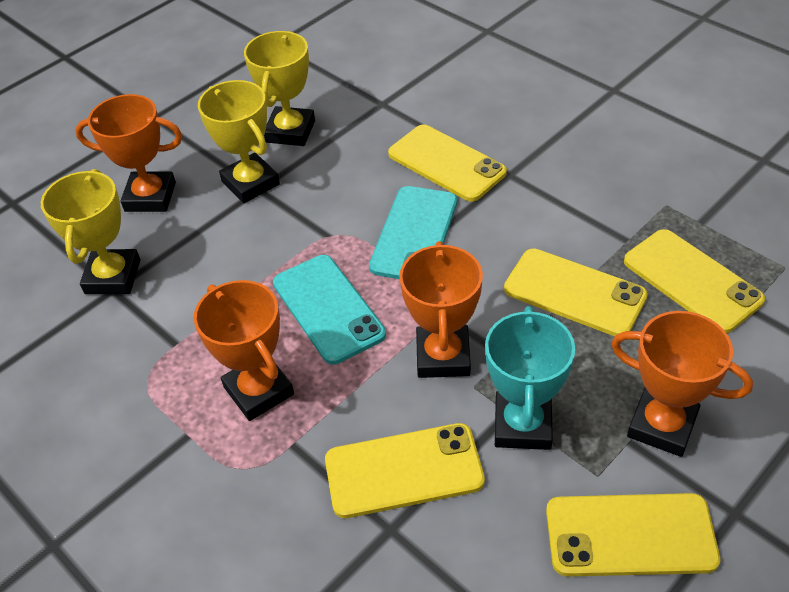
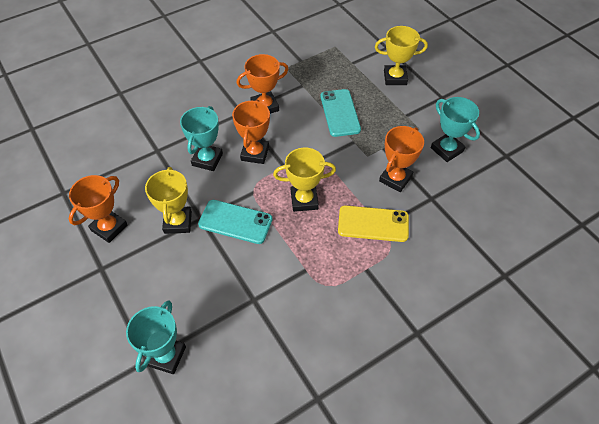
turquoise trophy: [485,306,575,450] = 1 -> [126,300,186,374] [180,106,223,171] [431,97,480,162] = 3
yellow phone: [325,423,485,518] [388,125,507,202] [504,249,648,336] [546,493,720,577] [624,229,765,333] = 5 -> [338,205,409,242] = 1

